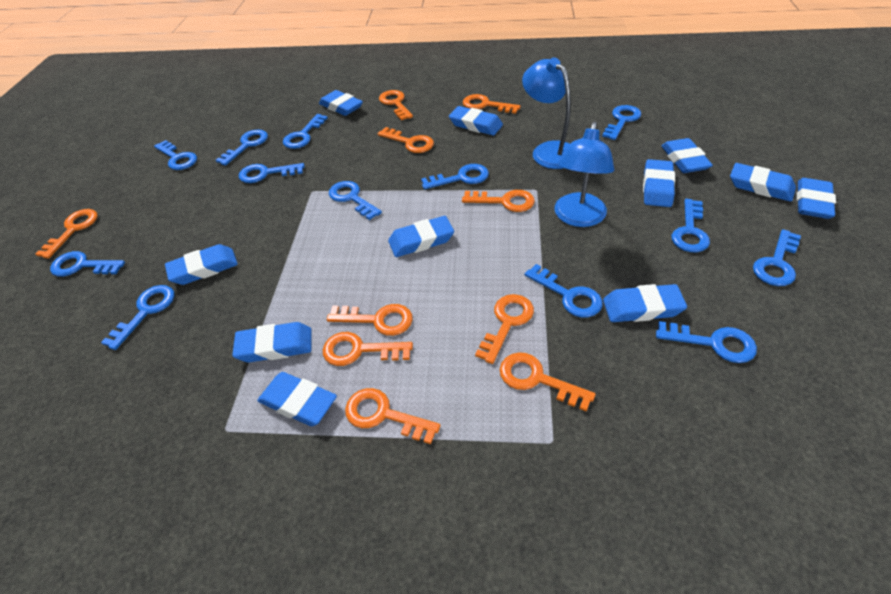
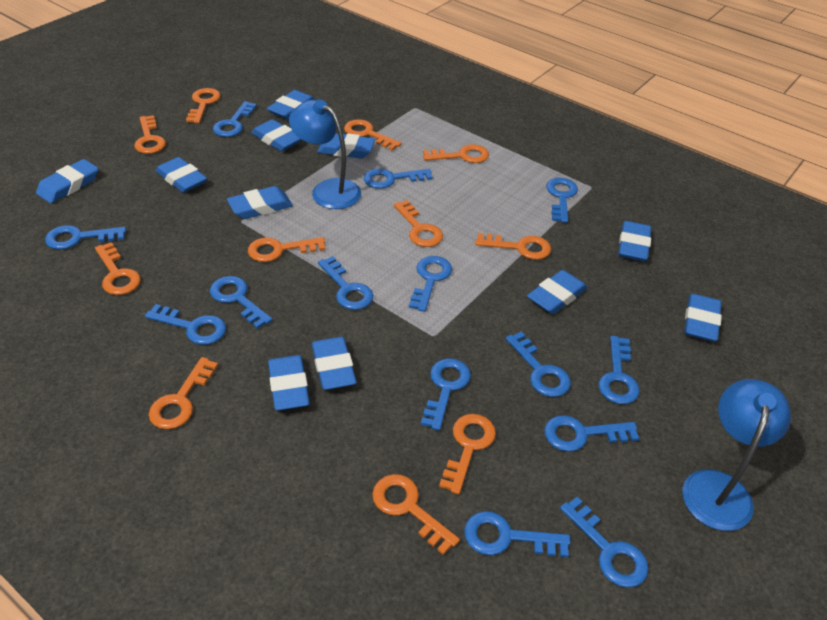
blue key: [50,251,125,277] [101,285,174,350] [154,140,197,170] [216,130,268,166] [239,163,304,183] [283,114,328,149] [329,181,382,220] [421,164,489,189] [524,264,602,318] [602,105,641,140] [656,321,757,363] [672,199,710,252] [753,229,801,286] = 13 -> [45,225,126,249] [145,304,226,345] [210,276,273,329] [213,101,257,137] [318,256,373,310] [364,168,432,189] [409,256,452,312] [421,358,471,430] [464,511,571,557] [506,331,571,397] [544,415,639,452] [546,178,578,223] [560,497,648,588] [599,336,640,404] = 14
orange key: [36,209,98,259] [323,332,413,366] [327,304,413,336] [345,388,441,444] [377,127,434,153] [379,90,413,120] [462,190,535,212] [463,94,521,114] [475,294,534,364] [500,352,596,412] = 10 -> [95,242,141,295] [134,115,166,154] [149,357,218,429] [186,88,221,123] [248,237,325,262] [344,120,402,151] [372,474,460,555] [394,200,443,247] [423,144,489,163] [439,414,496,495] [475,233,551,260] = 11

